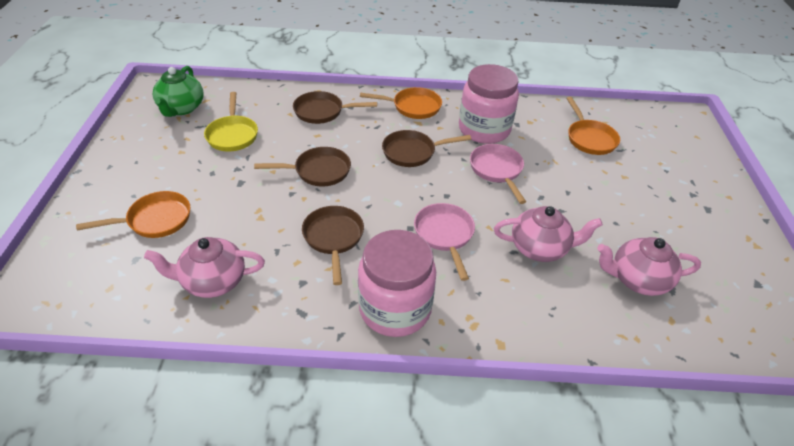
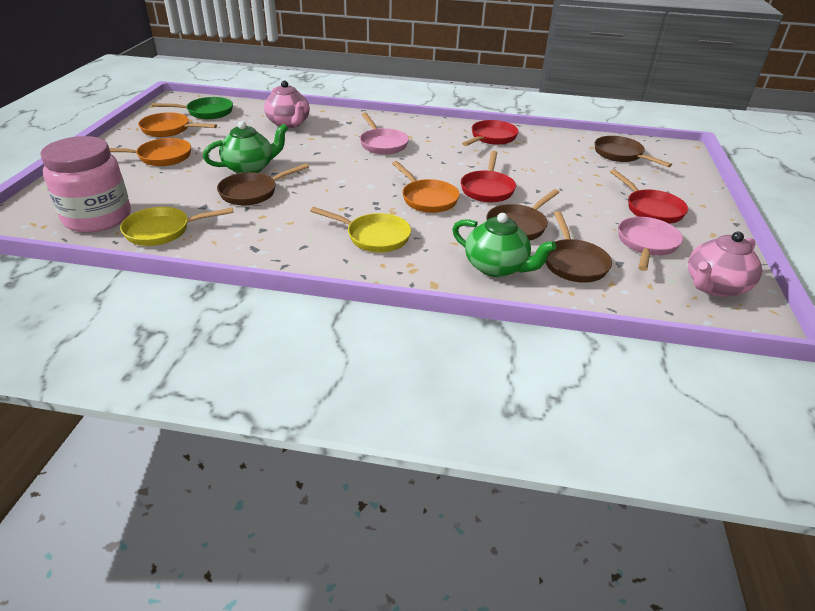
green pan: none = 0 -> [152,97,233,119] = 1
green teapot: [153,66,203,117] = 1 -> [203,121,288,174] [452,213,556,277] = 2
pink jar: [358,230,436,337] [459,64,519,144] = 2 -> [40,136,131,233] = 1
pink teapot: [144,237,265,298] [494,206,603,262] [597,237,701,296] = 3 -> [264,81,310,128] [688,232,762,297] = 2
red pan: none = 0 -> [461,151,516,202] [462,120,519,146] [610,169,688,223] = 3
yellow pan: [204,92,258,152] = 1 -> [120,207,233,246] [310,207,411,252] = 2

